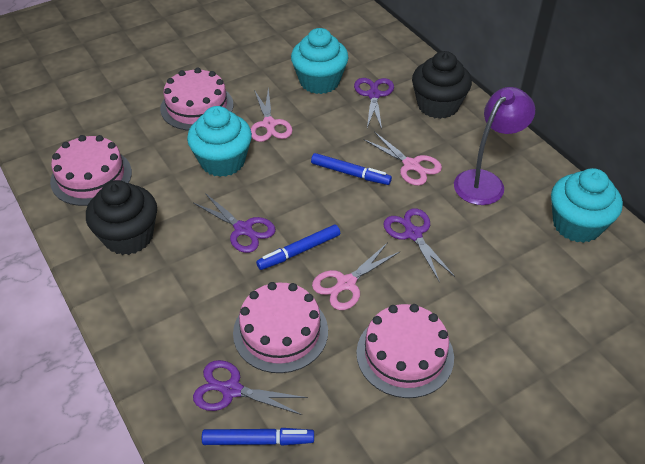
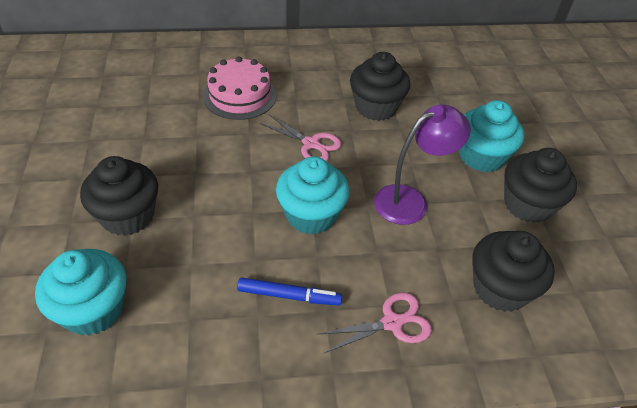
black cupcake: [86,180,157,255] [412,51,472,119] = 2 -> [80,156,158,236] [350,52,410,121] [473,231,555,312] [504,148,577,223] = 4
blue marker: [202,428,314,446] [256,224,340,270] [311,153,392,185] = 3 -> [237,277,342,306] = 1
pink cake: [50,135,132,206] [160,68,233,131] [233,282,328,373] [356,304,454,398] = 4 -> [203,56,277,120] = 1
pink scissors: [251,88,293,142] [312,243,401,310] [363,132,442,186] = 3 -> [259,114,342,161] [318,292,432,353] = 2
purple scissors: [193,193,276,253] [193,360,308,415] [354,78,394,129] [383,208,455,281] = 4 -> none = 0

